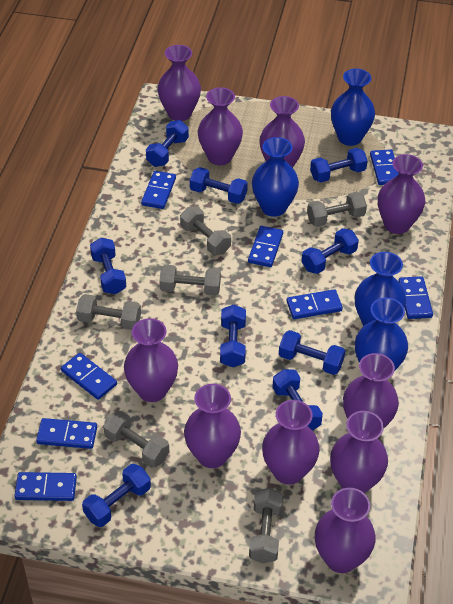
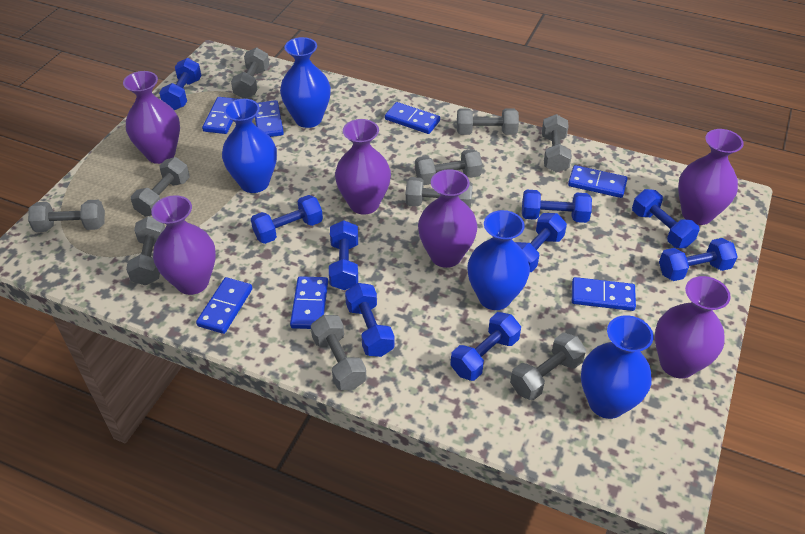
blue domino: [14,472,77,501] [36,418,97,449] [61,353,117,400] [141,171,176,209] [248,226,283,267] [287,289,343,319] [370,149,399,185] [398,276,433,319] = 8 -> [196,277,252,334] [202,97,237,134] [255,100,284,137] [290,276,328,329] [385,102,440,134] [568,165,628,198] [572,277,636,311] = 7
grey dumbbell: [76,294,141,330] [103,411,169,468] [159,265,221,296] [180,207,231,255] [249,488,283,563] [307,192,367,227] = 6 -> [28,200,105,232] [126,216,165,286] [131,157,190,217] [231,47,269,99] [311,315,367,390] [405,177,473,209] [415,149,482,185] [457,109,519,135] [510,333,586,400] [542,114,572,173] = 10
purple vase: [124,318,178,402] [157,45,201,121] [184,384,241,468] [198,87,243,165] [260,96,305,168] [262,400,320,485] [315,488,376,573] [330,411,388,493] [343,353,399,428] [378,154,425,234] = 10 -> [123,71,180,164] [151,195,216,295] [335,119,391,215] [418,169,477,268] [655,276,731,378] [678,129,744,225] = 6

